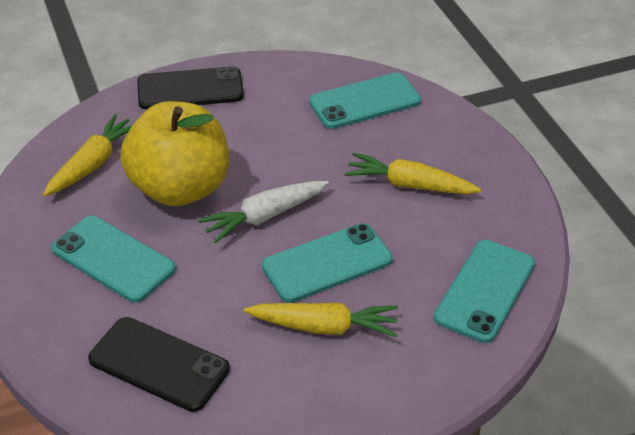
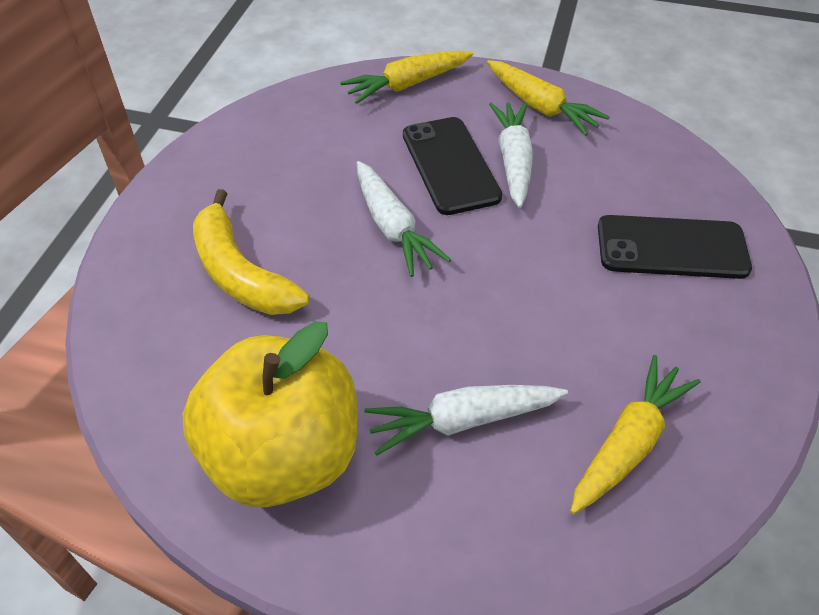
turquoise phone: [51,216,176,303] [262,223,393,303] [309,73,421,129] [434,240,535,343] = 4 -> none = 0
white carrot: [198,181,329,243] = 1 -> [357,161,451,277] [364,385,568,456] [489,102,533,208] = 3
yellow banana: none = 0 -> [193,189,309,315] = 1

